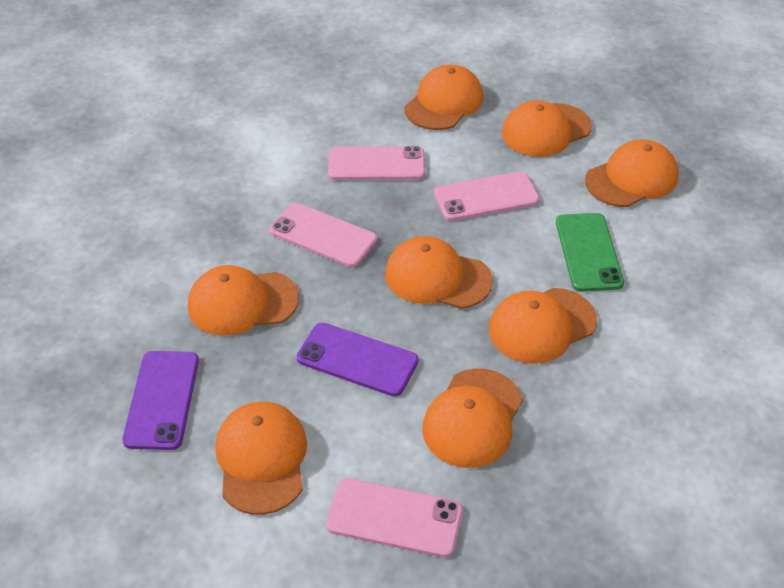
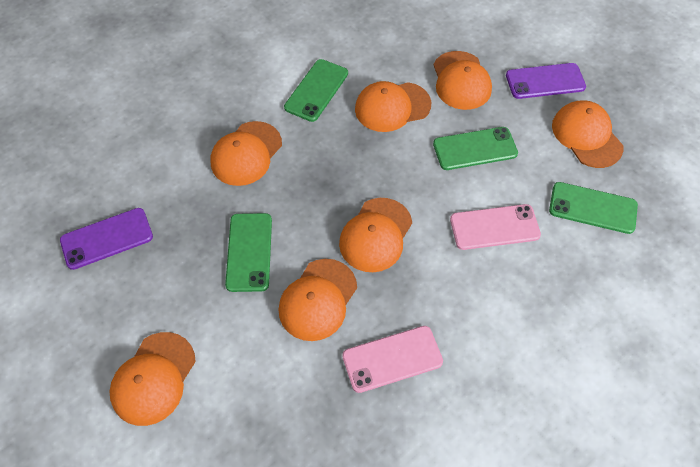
green phone: [556,213,624,292] = 1 -> [225,213,272,292] [284,59,348,122] [433,127,518,170] [549,182,638,234] = 4
orange cap: [188,265,299,336] [215,402,307,515] [385,236,493,309] [404,64,484,130] [422,368,523,468] [489,288,597,364] [502,101,592,157] [585,139,679,207] = 8 -> [109,332,196,426] [211,121,282,186] [279,259,357,341] [339,198,412,272] [355,81,431,132] [434,51,492,110] [552,100,623,168] = 7
pink phone: [269,203,377,267] [326,478,463,558] [328,146,425,180] [434,171,540,221] = 4 -> [342,326,443,393] [450,204,541,250] = 2

